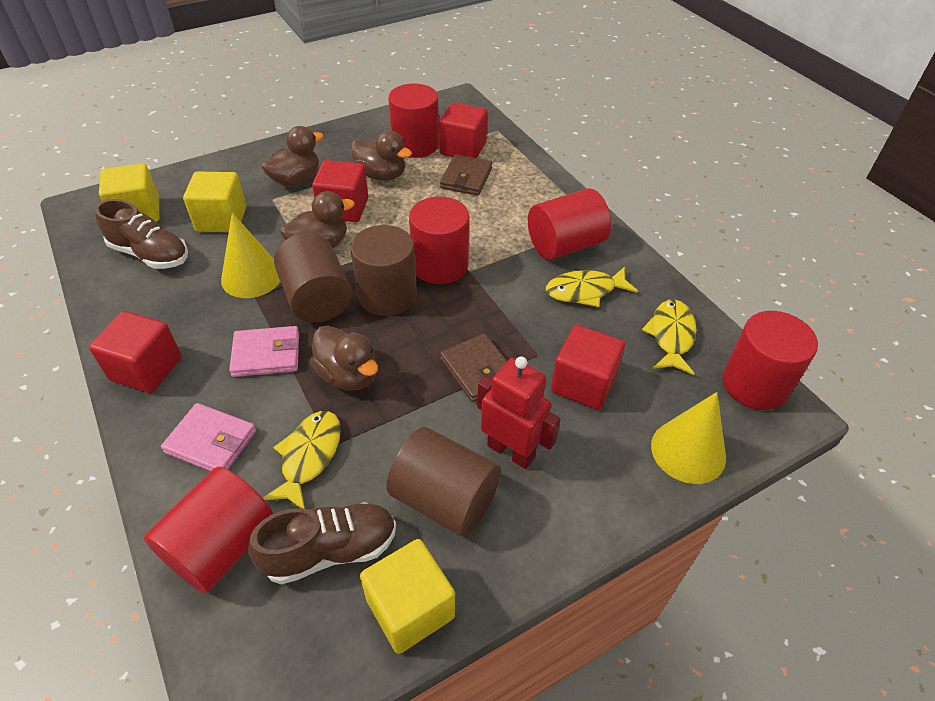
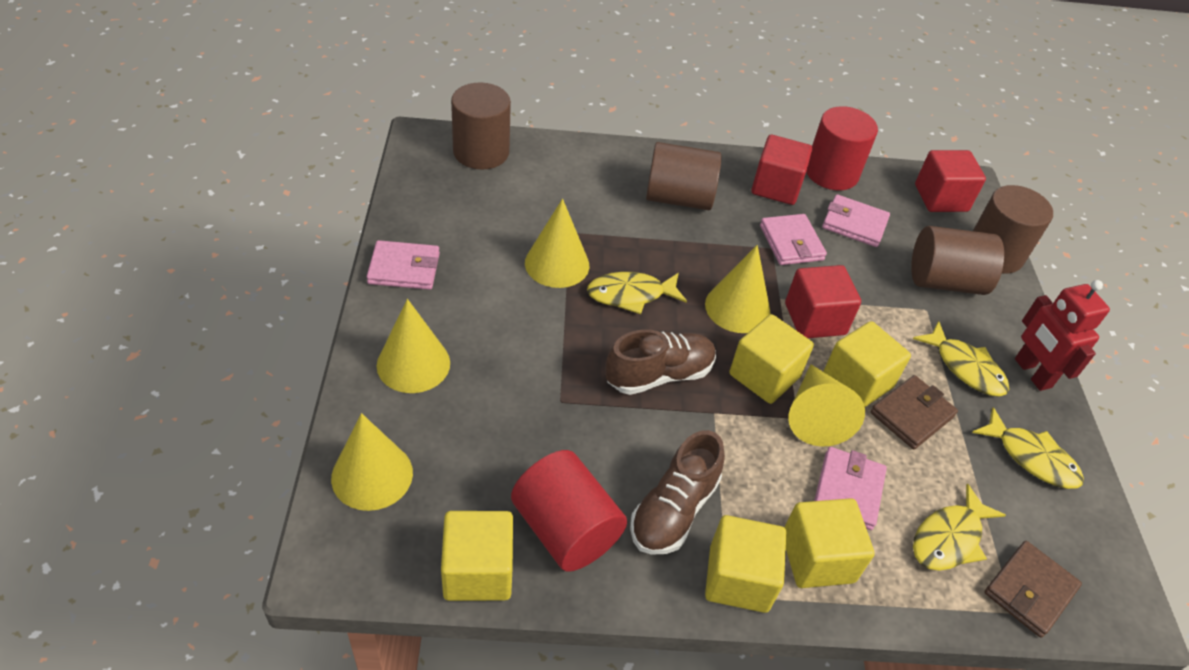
brown cylinder: [274,233,352,323] [350,225,417,316] [386,427,501,537] = 3 -> [451,82,511,170] [646,142,722,210] [911,226,1004,295] [973,185,1053,274] = 4
brown duck: [261,126,323,186] [280,191,355,248] [310,325,378,391] [351,131,412,181] = 4 -> none = 0
pink wallet: [161,403,256,471] [229,326,299,377] = 2 -> [366,240,440,290] [760,214,827,265] [814,447,887,530] [822,194,890,247] = 4
red cube: [89,311,182,393] [312,160,368,222] [439,102,488,158] [551,325,625,410] = 4 -> [751,135,812,205] [785,265,861,338] [915,150,986,212] = 3
red cylinder: [144,467,273,593] [388,84,439,158] [409,197,469,284] [528,188,611,260] [722,311,818,410] = 5 -> [511,450,627,572] [806,106,878,190] = 2
yellow cone: [221,213,280,298] [651,392,726,484] = 2 -> [331,413,413,511] [377,299,450,393] [525,199,589,288] [705,245,771,333] [789,364,865,447] = 5
yellow cube: [99,163,159,222] [183,172,246,232] [360,539,455,654] = 3 -> [441,511,513,601] [705,515,786,613] [730,314,814,404] [784,498,875,588] [823,321,911,407] = 5
yellow fish: [263,411,341,509] [546,267,638,307] [642,299,697,375] = 3 -> [587,272,687,314] [913,321,1009,396] [913,483,1006,571] [972,407,1084,489] = 4

